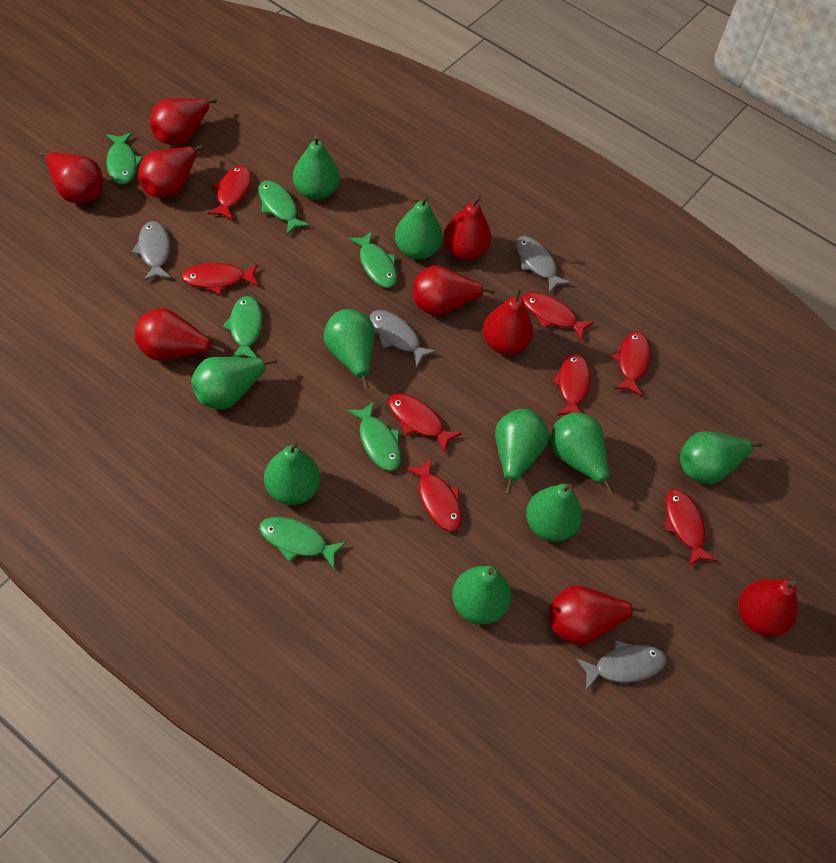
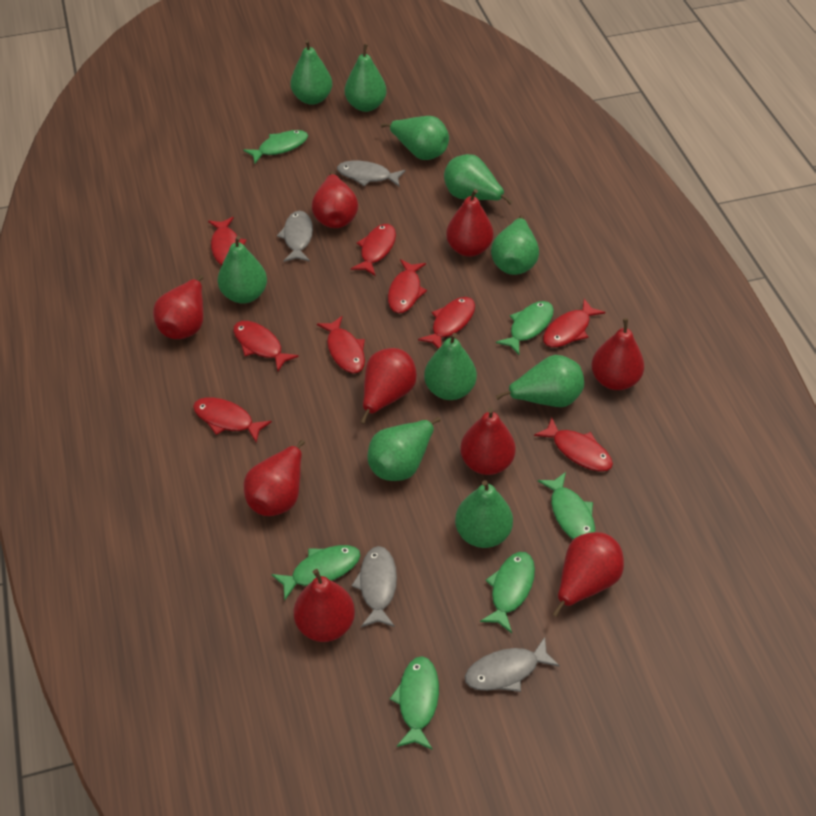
red fish: [181,263,259,294] [207,165,251,221] [388,394,462,453] [405,458,462,531] [522,292,594,341] [551,353,591,415] [611,332,650,396] [665,489,717,567] = 8 -> [193,397,272,443] [208,217,247,265] [233,321,299,371] [317,316,365,373] [351,224,396,276] [388,259,427,313] [418,297,475,349] [534,417,613,471] [543,299,605,347] = 9

